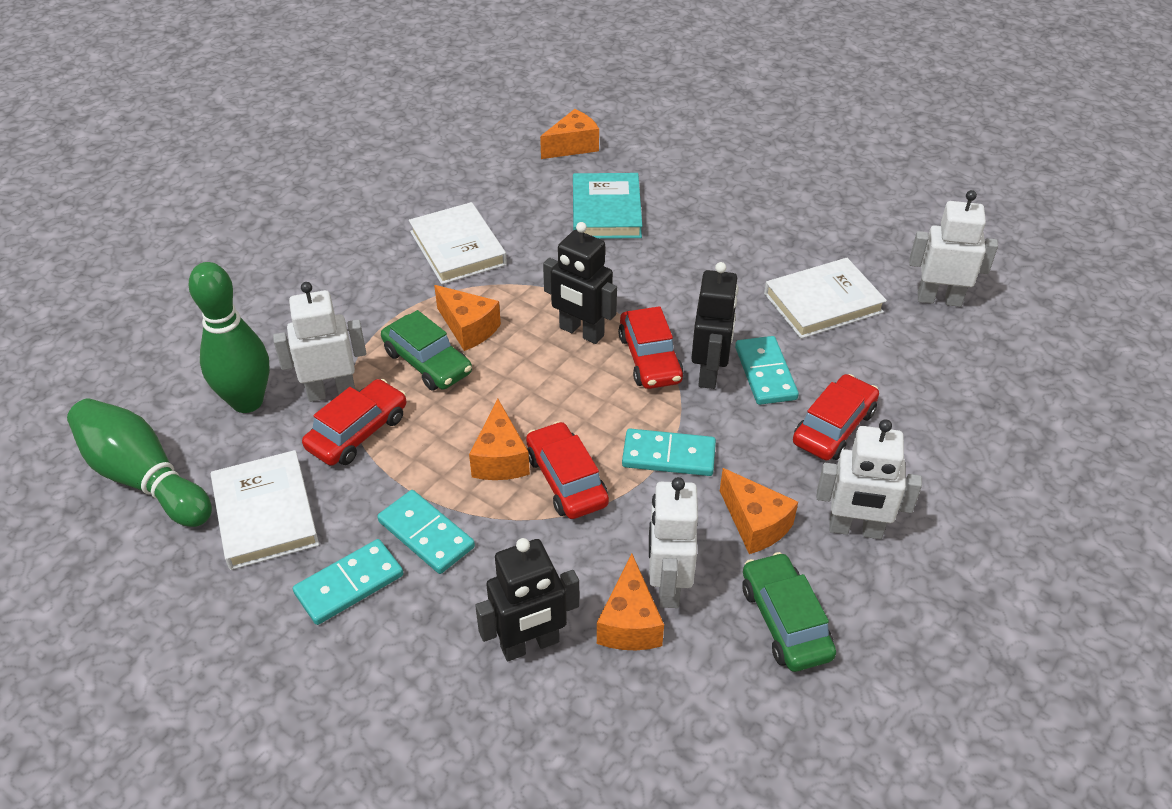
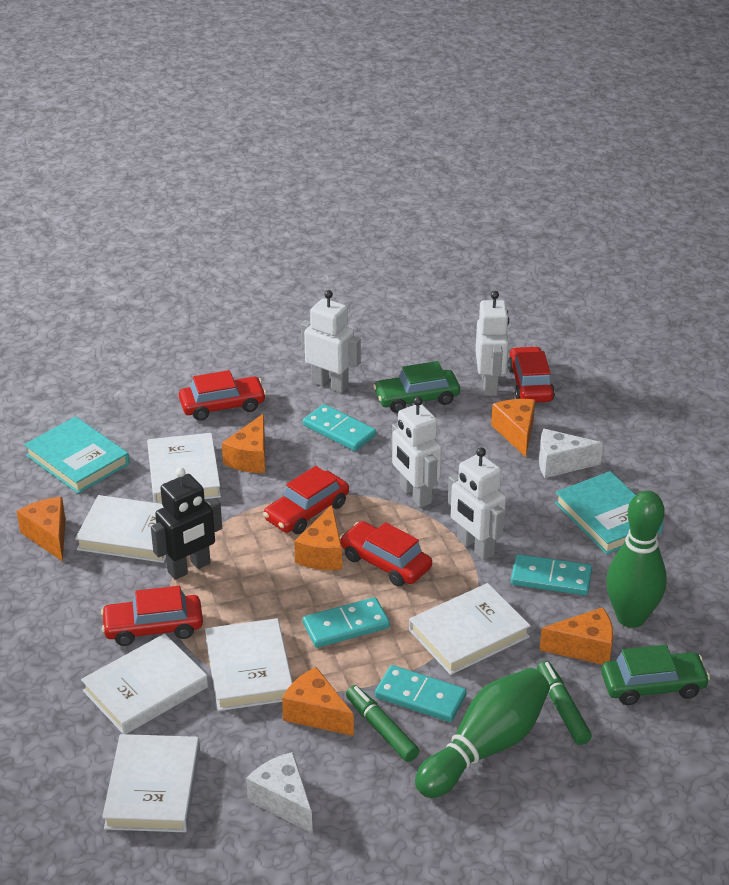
black robot: [475,538,579,661] [543,222,617,344] [691,262,739,389] = 3 -> [151,468,222,580] = 1
green marker: none = 0 -> [346,685,419,762] [537,661,592,745] = 2
orange cheese: [434,285,501,351] [469,399,530,480] [540,109,599,159] [597,554,664,650] [720,468,798,554] = 5 -> [17,497,65,562] [222,414,265,473] [282,667,354,736] [294,505,342,570] [491,399,535,457] [540,607,613,665] = 6
red car: [302,379,406,466] [526,421,609,519] [618,306,684,389] [793,374,879,460] = 4 -> [101,586,203,646] [179,370,266,421] [263,466,349,534] [340,521,432,587] [507,346,555,403] = 5
turquoise book: [573,173,642,239] = 1 -> [24,417,129,494] [555,471,663,555] = 2
white book: [211,450,319,570] [409,202,507,284] [764,258,887,339] = 3 -> [75,495,166,563] [81,634,208,734] [102,734,200,832] [147,433,221,504] [205,618,293,711] [409,583,531,675] = 6
white cheese: none = 0 -> [246,752,313,834] [539,429,603,478] = 2

